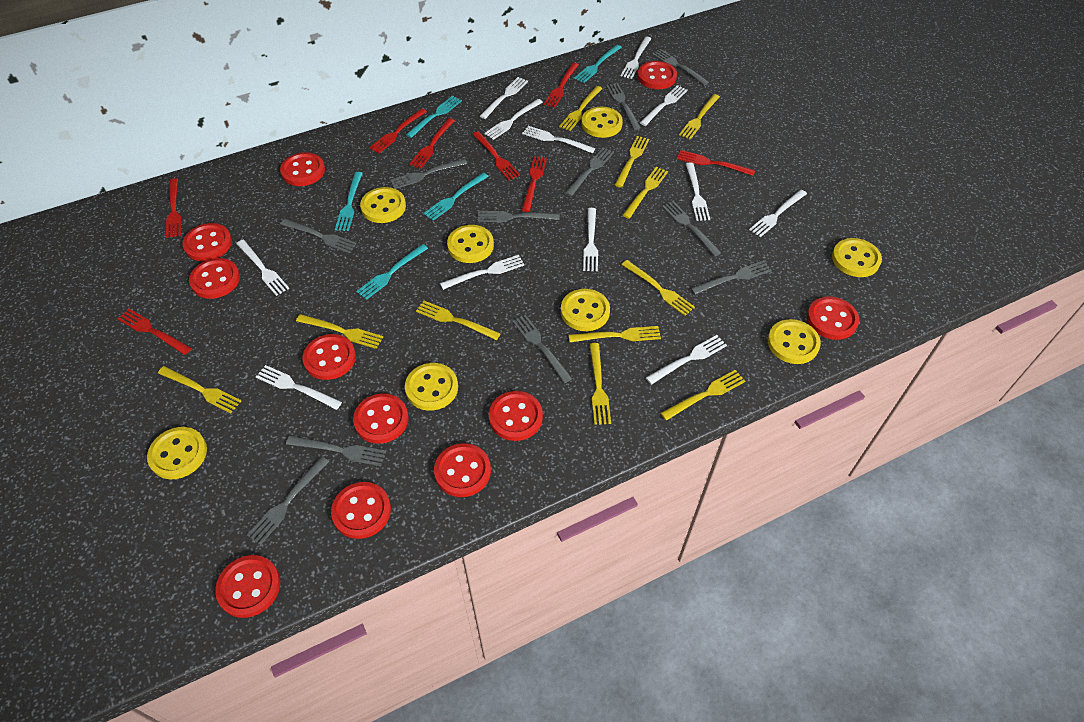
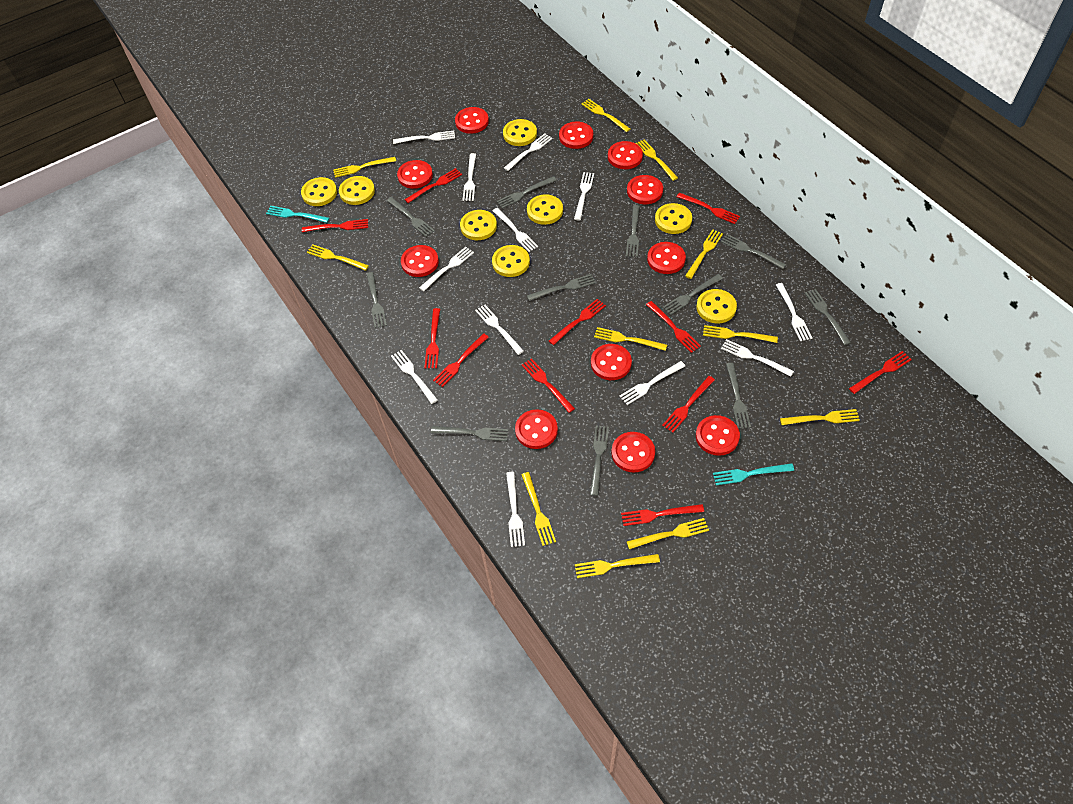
red fork: [118,309,191,355] [166,178,181,238] [369,108,427,154] [409,118,455,169] [472,131,520,181] [522,156,547,212] [544,63,579,108] [677,150,755,176] = 8 -> [302,219,368,232] [404,168,462,203] [424,308,440,368] [433,333,489,387] [521,358,575,413] [549,299,606,345] [621,504,704,526] [646,301,701,353] [662,376,715,433] [677,193,740,224] [849,351,912,394] = 11
turquoise fork: [335,172,363,231] [356,244,428,300] [406,96,462,138] [424,172,489,221] [574,45,622,83] = 5 -> [266,206,329,223] [713,463,794,485] = 2

